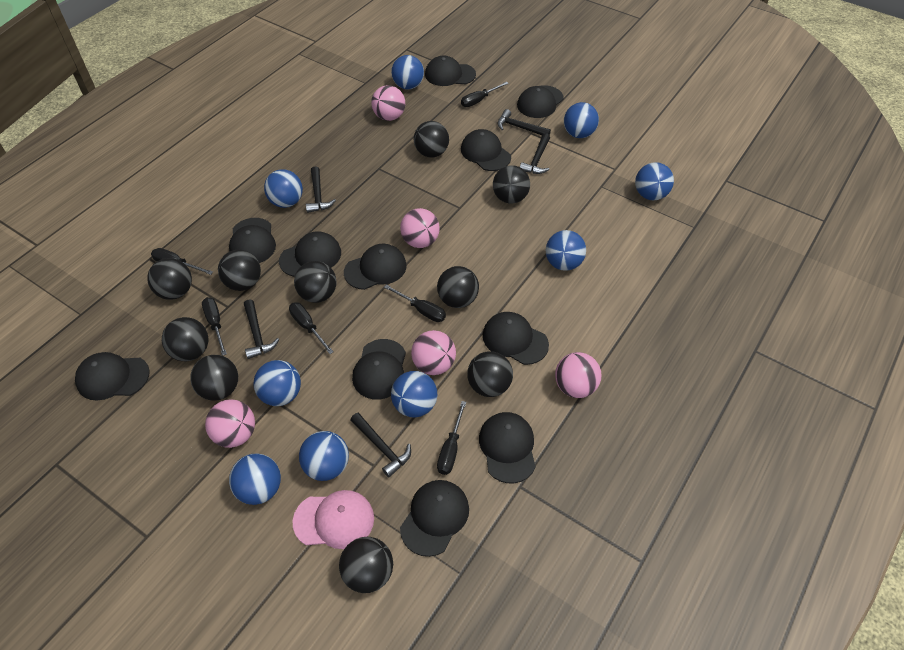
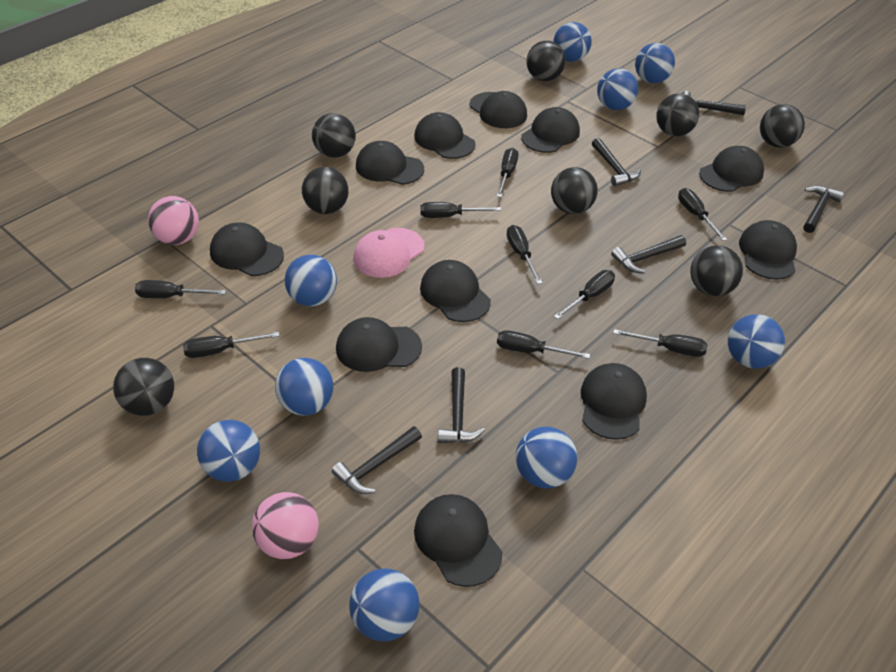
black ball: [147,258,192,300] [162,317,208,361] [190,355,238,401] [218,250,261,291] [294,261,336,303] [339,537,393,593] [414,121,449,158] [437,266,479,308] [467,351,513,397] [493,165,530,204] = 10 -> [113,358,174,416] [302,167,349,214] [312,113,356,158] [526,41,566,81] [551,167,598,214] [656,93,699,136] [690,246,743,296] [760,104,805,148] = 8
black hammer: [244,299,279,359] [306,167,336,213] [350,413,411,477] [497,109,551,135] [520,133,550,174] = 5 -> [332,426,422,494] [438,367,485,443] [592,138,641,186] [611,235,686,273] [681,91,746,115] [803,186,844,233] = 6
black screwdriver: [151,248,213,275] [202,297,227,356] [289,302,334,354] [384,284,446,322] [437,401,466,475] [461,82,509,107] = 6 -> [135,280,226,298] [183,332,279,358] [420,202,501,218] [497,148,518,197] [497,330,590,359] [507,225,542,284] [554,270,615,319] [613,329,708,357] [678,188,727,241] = 9
pink ball: [205,399,255,448] [371,85,405,121] [400,208,440,248] [411,330,456,375] [555,352,602,398] = 5 -> [148,196,199,245] [252,492,319,559] = 2

